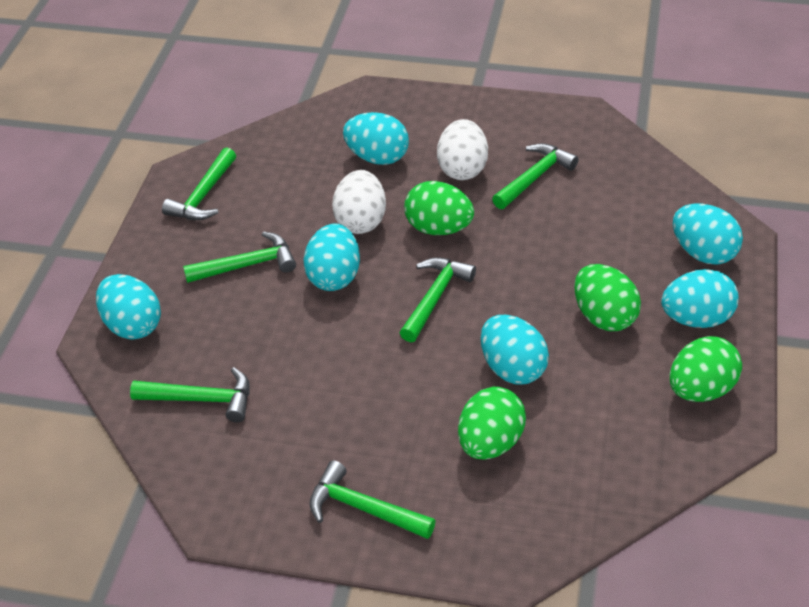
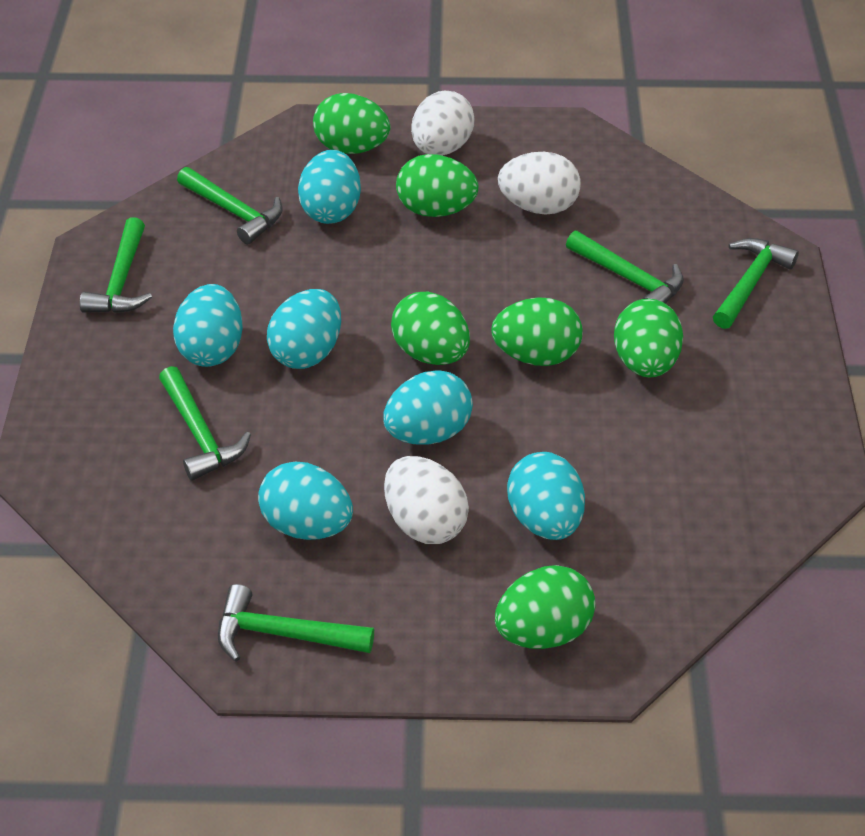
green egg: [404,181,474,235] [458,387,526,460] [574,264,641,331] [670,336,742,402] = 4 -> [313,93,390,154] [391,292,470,365] [396,154,478,217] [491,297,583,366] [495,565,596,649] [614,299,683,378] = 6
white egg: [332,170,386,234] [437,119,488,180] = 2 -> [384,456,469,544] [411,91,475,155] [498,152,581,215] = 3

